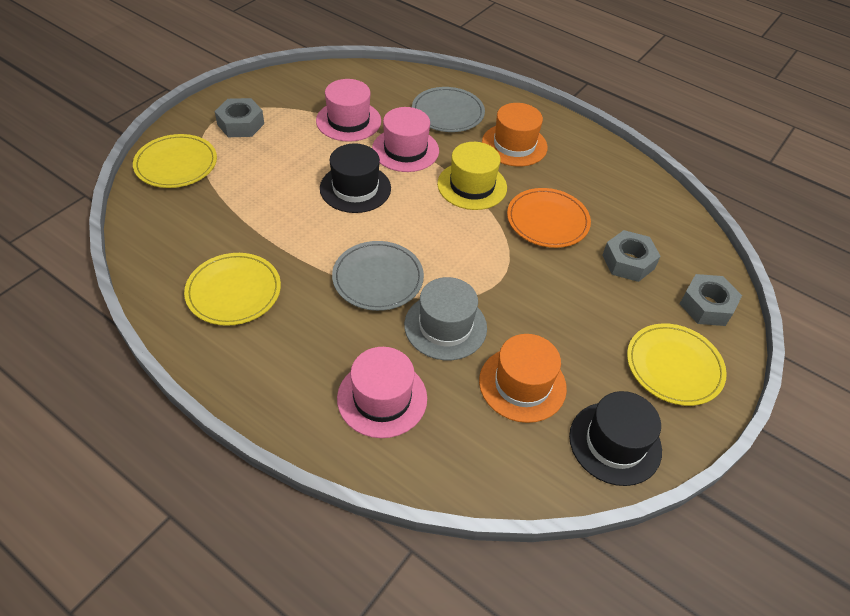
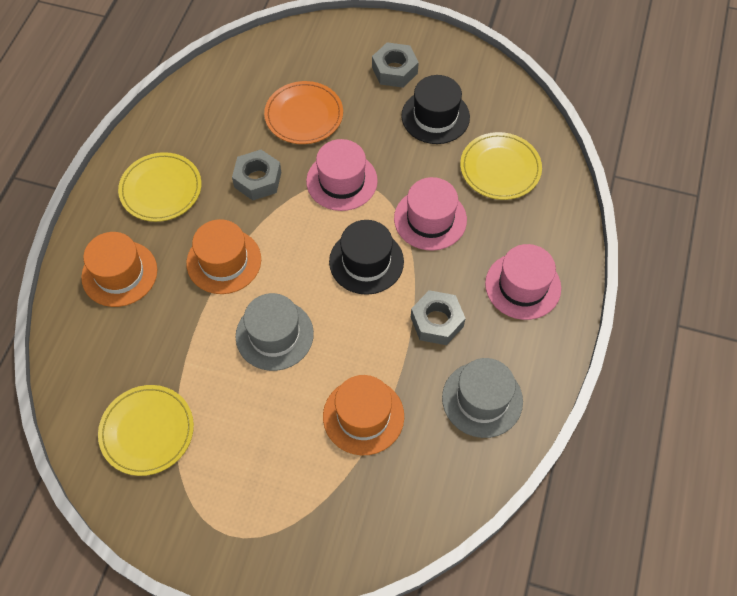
grey hat: [404,277,487,360] = 1 -> [236,293,314,371] [442,358,523,438] = 2
grey plate: [332,241,424,311] [412,87,485,132] = 2 -> none = 0
orange hat: [479,334,567,423] [482,103,548,167] = 2 -> [81,232,157,307] [186,219,261,294] [323,375,404,455] = 3
yellow hat: [437,142,507,210] = 1 -> none = 0

